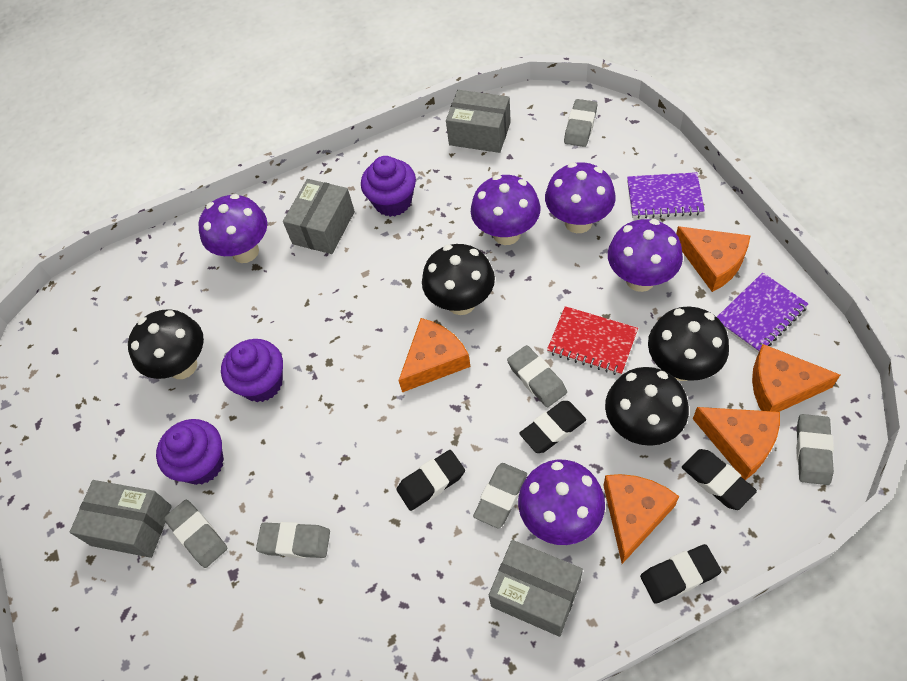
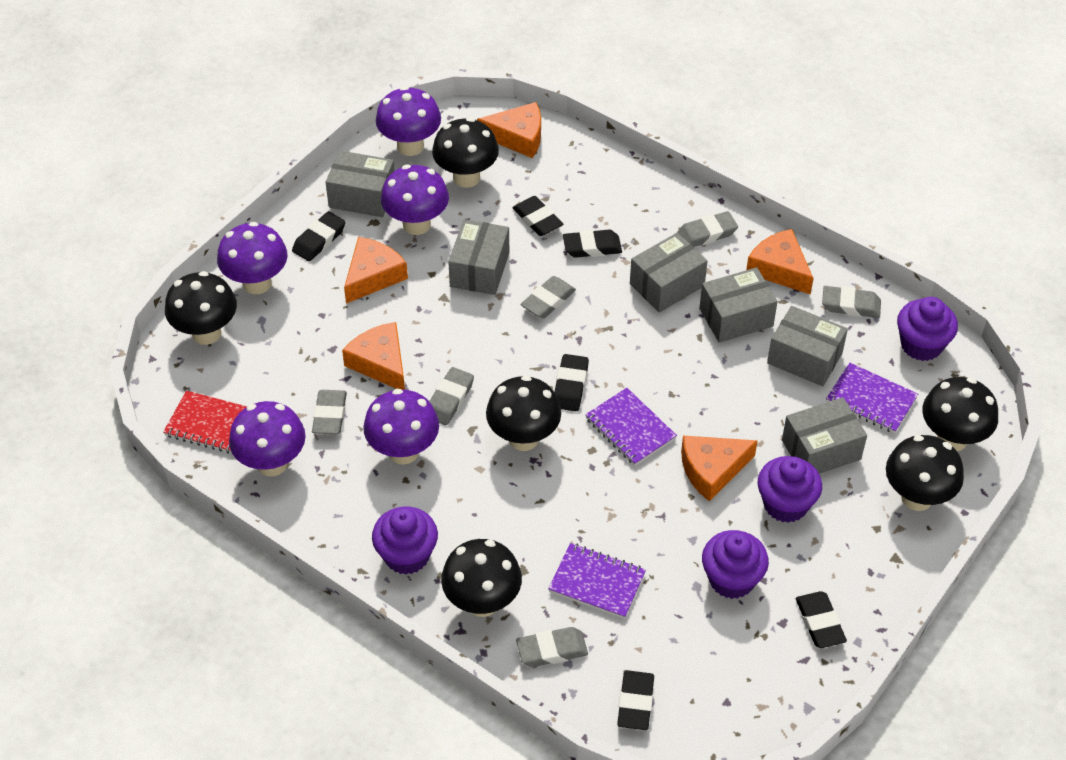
black eraser: [396,450,465,511] [519,401,586,453] [640,544,721,604] [682,449,757,510] = 4 -> [292,211,346,261] [512,196,563,236] [554,354,589,411] [563,230,622,258] [617,670,654,730] [796,591,847,648] = 6
black mushroom: [128,309,204,379] [422,244,495,315] [605,367,689,446] [648,307,729,381] = 4 -> [165,271,237,345] [432,117,499,188] [441,539,522,617] [486,375,561,451] [886,435,964,511] [922,377,998,451] = 6
grey box: [70,480,172,558] [283,179,355,254] [446,90,511,153] [489,540,583,637] = 4 -> [325,150,395,217] [448,219,510,295] [630,233,708,312] [699,267,778,343] [767,306,848,386] [782,397,867,474] = 6
purple cupcake: [156,419,224,485] [221,339,283,402] [361,156,416,217] = 3 -> [372,507,438,574] [702,530,769,599] [757,456,822,523] [897,297,958,361] = 4
purple notebook: [627,172,705,219] [717,273,809,353] = 2 -> [548,543,646,619] [585,388,677,466] [826,363,918,434] = 3

